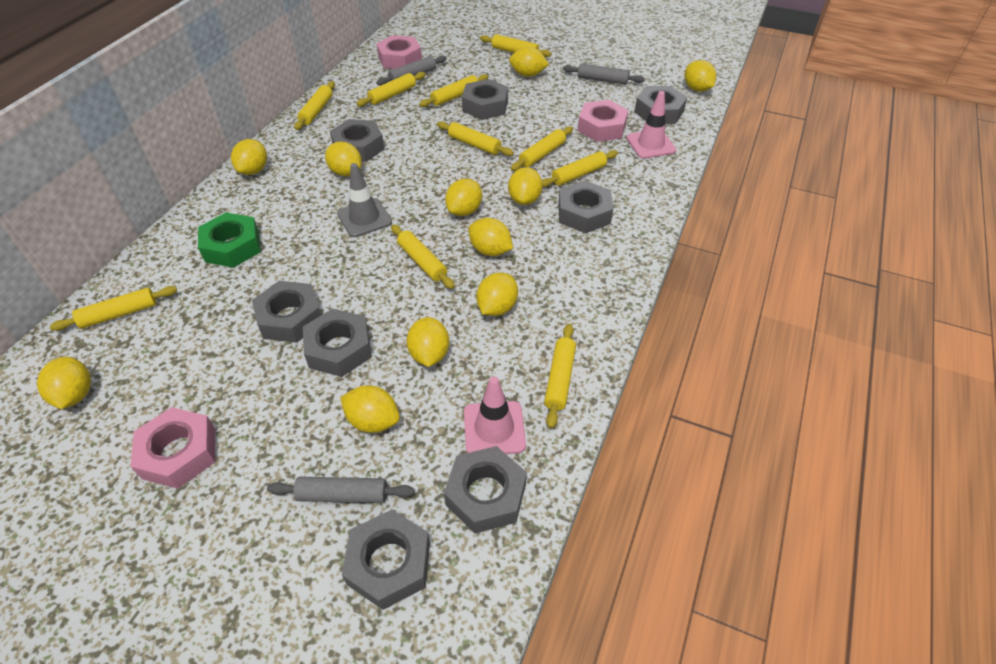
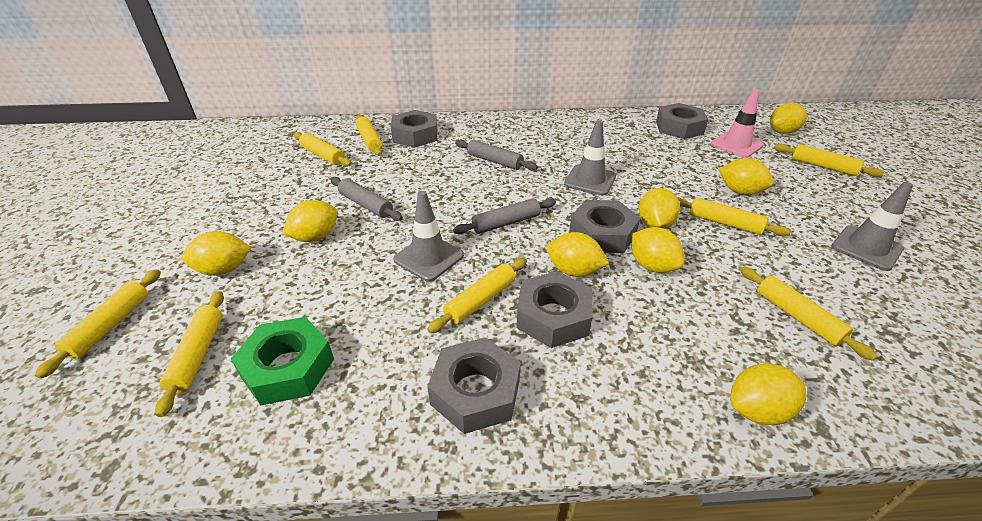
grey nut: [252,281,321,343] [303,309,372,377] [330,119,384,162] [342,510,430,610] [444,446,527,534] [462,79,508,120] [558,180,613,233] [634,86,687,124] = 8 -> [391,110,437,148] [427,337,521,434] [516,271,592,348] [569,200,640,253] [656,103,709,139] = 5
grey traffic cone: [337,163,392,237] = 1 -> [393,191,464,282] [564,120,616,195] [832,182,913,271] = 3
pink nut: [130,407,215,489] [376,35,422,69] [577,100,628,142] = 3 -> none = 0
pink traffic cone: [464,376,526,454] [626,91,676,159] = 2 -> [711,89,764,158] = 1
yellow lemon: [37,357,91,409] [231,139,267,175] [325,142,362,176] [340,385,400,433] [406,317,450,367] [445,179,482,216] [468,218,513,256] [476,273,518,316] [508,167,543,205] [509,47,549,77] [685,60,716,92] = 11 -> [182,231,251,275] [282,200,338,242] [547,232,609,277] [631,227,684,273] [638,188,680,229] [718,158,774,195] [730,363,806,425] [770,103,807,134] = 8
yellow rolling pin: [50,286,177,331] [294,81,335,130] [356,72,426,107] [391,224,455,289] [419,74,489,107] [437,121,514,156] [480,34,551,57] [511,126,573,171] [542,150,618,187] [544,324,576,429] = 10 -> [35,269,161,379] [155,291,224,417] [294,132,352,167] [356,115,382,156] [427,258,527,333] [677,197,791,236] [740,267,877,361] [774,144,884,177] = 8

